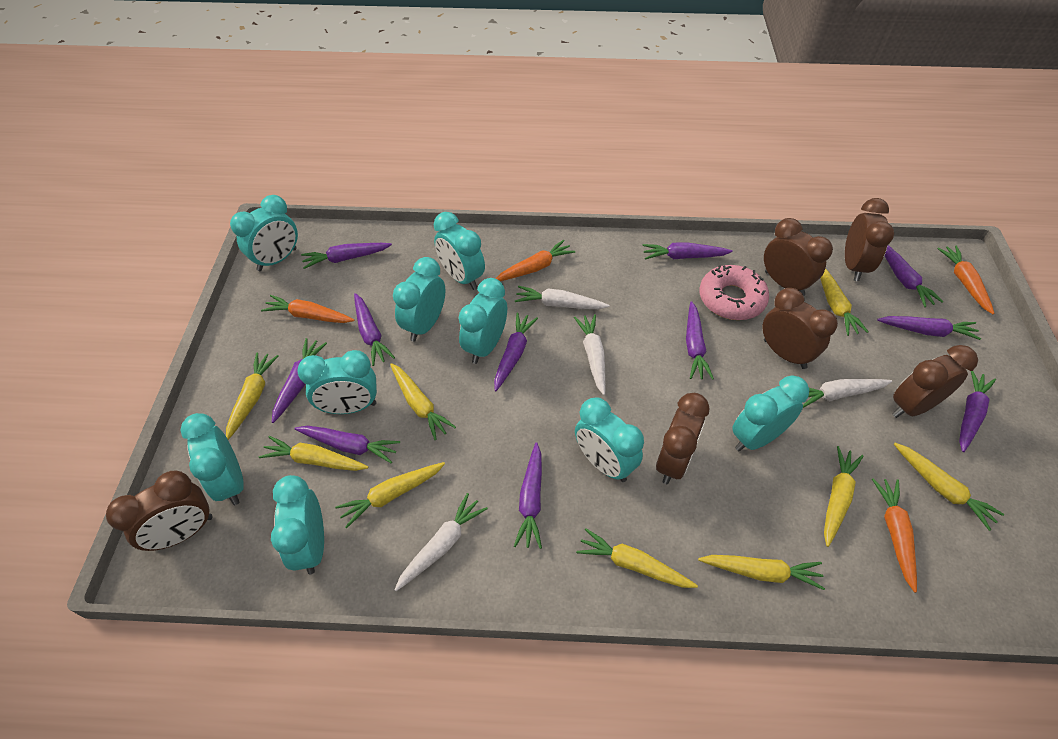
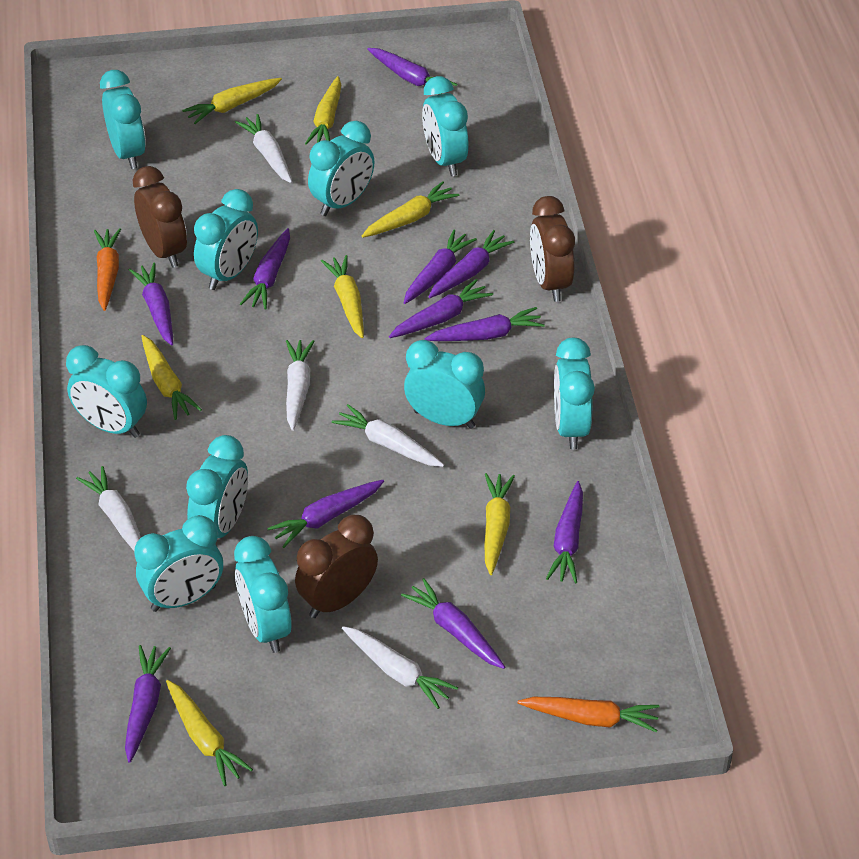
brown clock: [106,471,212,551] [656,393,710,484] [762,288,838,369] [764,218,833,296] [845,198,894,281] [892,345,978,418] = 6 -> [133,166,187,268] [295,515,378,618] [530,196,575,302] = 3
orange carrot: [261,295,355,323] [496,240,575,281] [872,478,917,593] [937,246,995,314] = 4 -> [94,228,121,311] [518,697,660,732] = 2
pink donut: [700,265,769,320] = 1 -> none = 0
turquoise clock: [180,413,244,505] [230,195,298,271] [271,475,324,574] [297,350,377,414] [393,257,445,342] [434,212,485,290] [459,278,507,364] [575,397,644,482] [732,375,809,451] = 9 -> [66,345,147,438] [100,70,146,169] [134,515,223,612] [186,435,248,538] [194,189,258,290] [234,536,292,653] [308,121,374,216] [404,340,485,429] [422,76,469,176] [554,338,595,450] = 10
white carrot: [395,493,488,591] [515,286,610,309] [574,314,606,395] [803,379,892,408] = 4 -> [76,466,141,551] [235,114,292,183] [286,340,314,431] [331,404,444,467] [342,626,458,709] = 5
yellow carrot: [226,352,278,440] [259,436,368,471] [335,462,445,529] [390,363,456,440] [576,528,698,588] [698,555,825,590] [820,269,869,336] [824,446,864,547] [894,443,1004,531] = 9 -> [141,335,202,420] [166,680,253,786] [182,78,282,124] [305,76,341,145] [321,255,364,338] [362,181,460,238] [484,473,515,575] = 7

